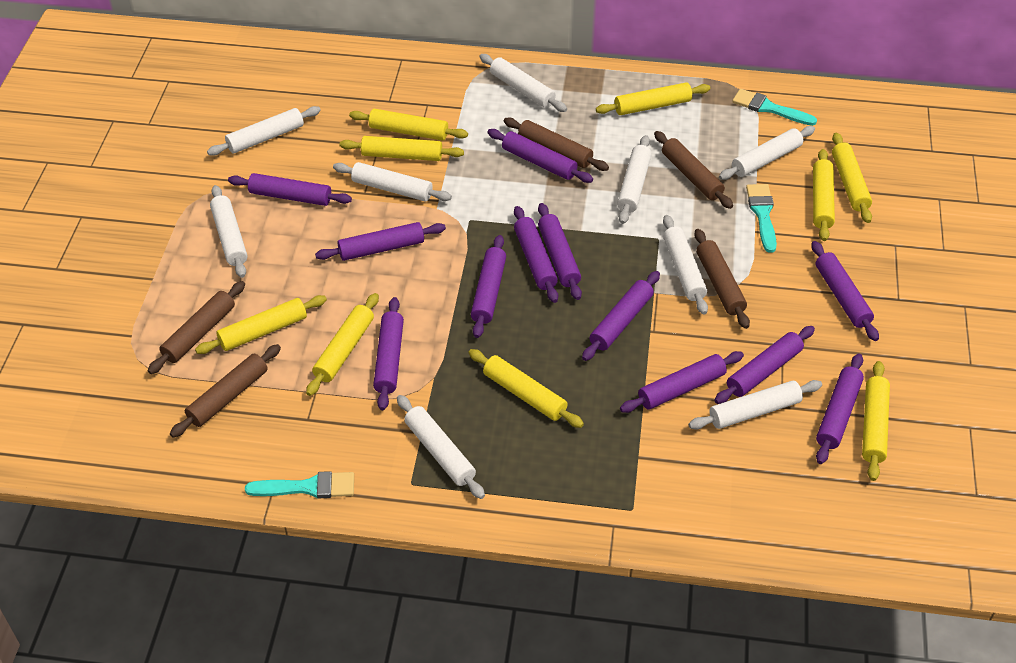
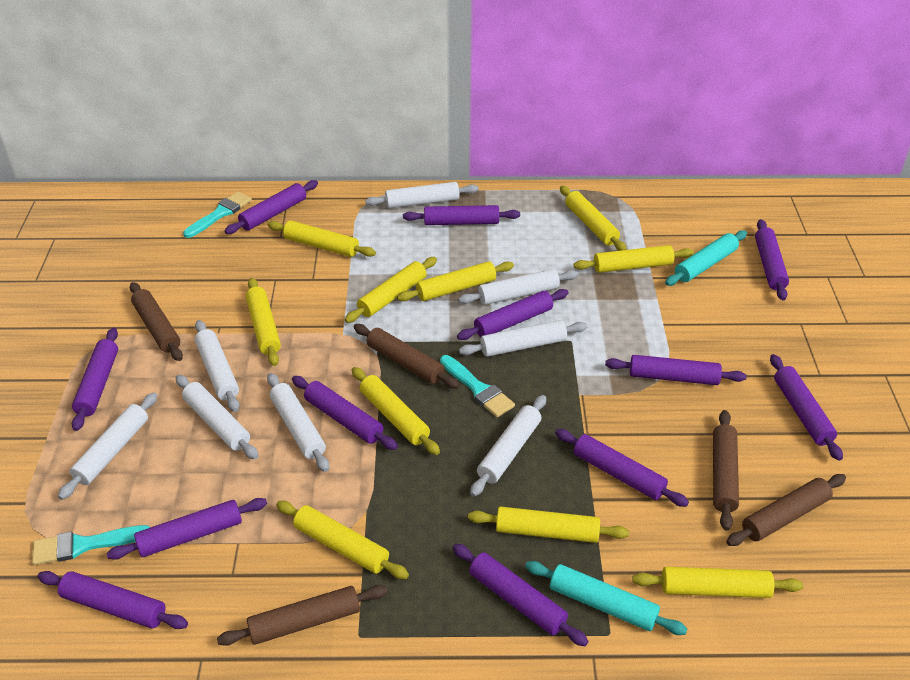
turquoise rolling pin: none = 0 -> [525,561,687,635] [665,230,747,286] = 2
white rolling pin: [207,106,321,156] [210,185,247,278] [333,162,452,201] [397,395,485,499] [479,54,567,112] [617,135,652,224] [663,215,708,315] [689,380,822,430] [719,126,815,180] = 9 -> [58,393,158,500] [176,375,258,459] [195,320,240,412] [267,373,329,472] [365,182,479,208] [458,269,578,305] [459,320,588,357] [470,395,546,497] = 8
yellow rolling pin: [195,295,327,354] [306,293,379,396] [340,136,464,161] [349,109,468,141] [468,349,584,428] [596,82,710,115] [813,149,835,241] [832,132,872,223] [862,361,890,481] = 9 -> [246,278,281,366] [268,220,376,257] [276,501,409,579] [345,257,437,323] [352,367,440,455] [397,261,514,301] [468,507,629,543] [560,186,627,251] [573,245,694,273] [632,567,803,598] = 10

